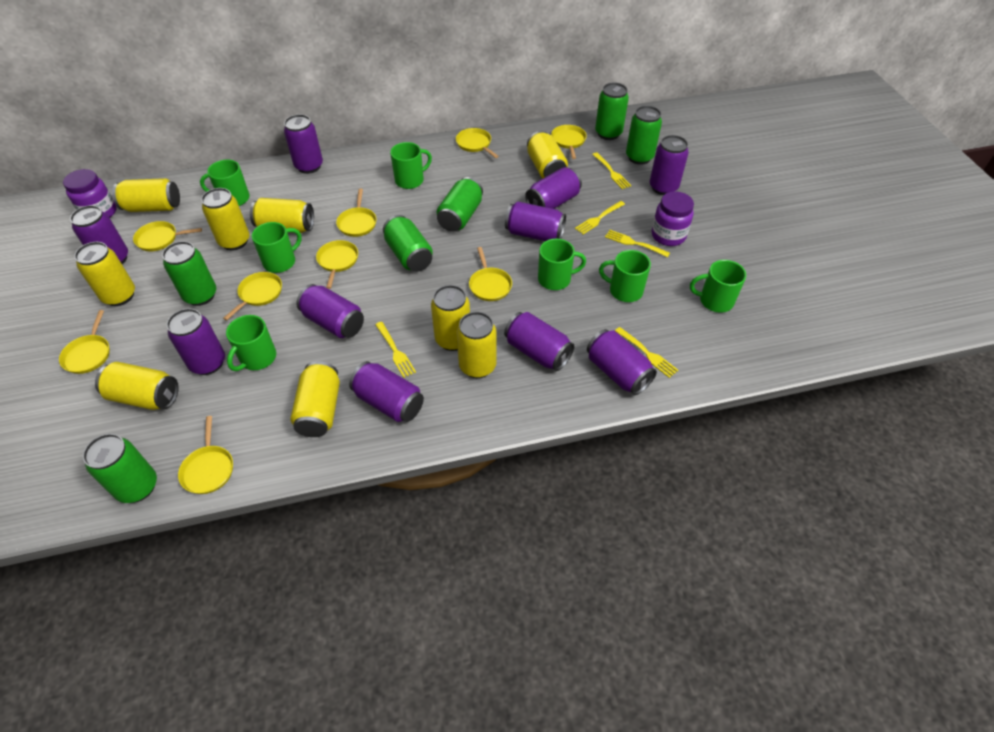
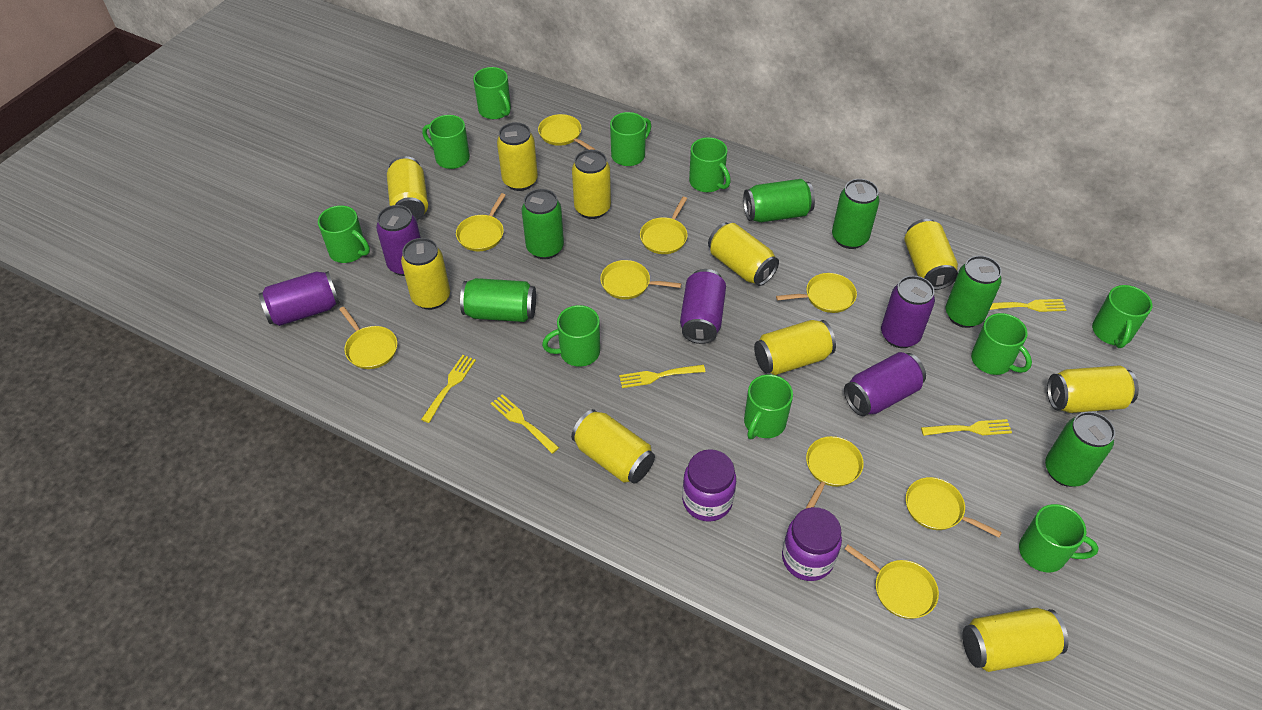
green mug: [200,160,250,206] [226,315,276,371] [252,222,302,273] [390,142,432,189] [538,239,586,290] [599,250,651,302] [690,260,746,313] = 7 -> [318,205,370,263] [422,115,470,169] [473,67,511,119] [542,305,600,367] [610,112,651,166] [689,137,731,192] [744,375,793,439] [971,313,1032,375] [1019,504,1099,572] [1092,285,1152,348] = 10
purple can: [70,205,128,264] [167,308,225,375] [284,114,323,174] [296,284,364,338] [349,361,424,422] [504,312,574,371] [505,202,566,241] [525,167,582,209] [587,329,657,395] [650,135,689,195] = 10 -> [258,271,340,326] [376,205,421,276] [680,269,726,344] [844,352,926,416] [881,276,935,348] = 5
yellow can: [74,242,135,306] [95,362,179,410] [113,178,180,212] [201,188,249,250] [250,198,314,233] [290,361,340,437] [431,285,470,351] [457,312,497,378] [527,131,568,178] = 9 -> [387,156,428,220] [401,238,450,310] [497,122,538,191] [571,409,655,484] [572,150,611,219] [708,222,779,286] [754,320,836,375] [905,219,958,290] [962,608,1068,672] [1047,366,1139,413] = 10

